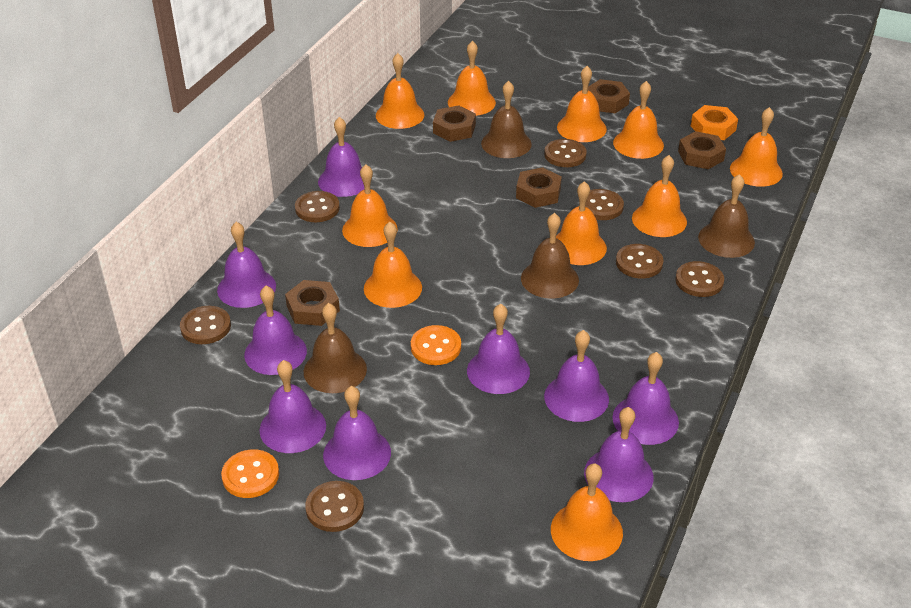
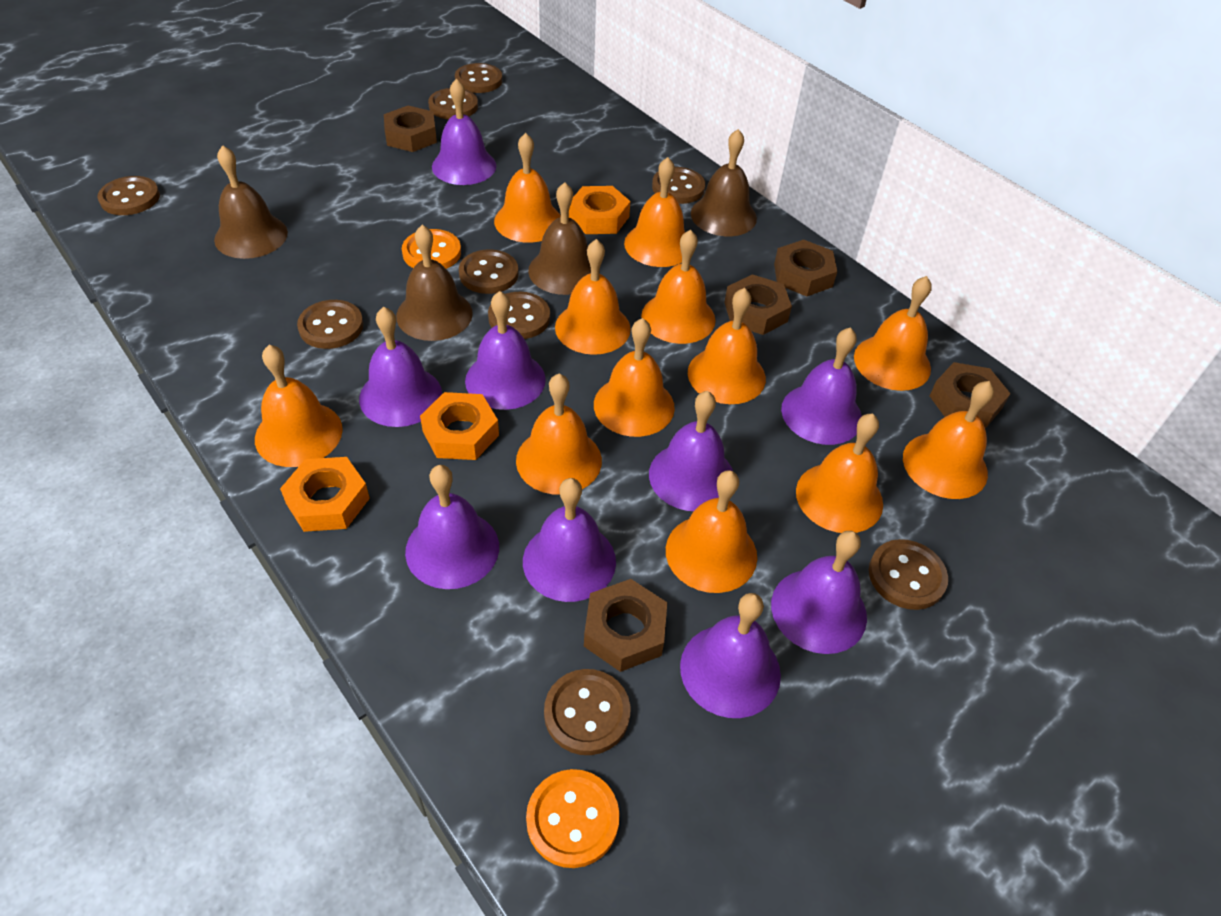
brown button: [180,306,231,344] [295,191,340,222] [305,481,364,532] [544,139,587,167] [585,189,624,220] [616,244,663,279] [675,261,724,297] = 7 -> [97,176,160,215] [297,300,364,349] [428,88,478,119] [455,63,502,93] [459,249,519,294] [488,292,550,339] [544,669,630,755] [652,167,705,204] [869,539,948,610] = 9
orange bell: [342,164,398,247] [364,222,422,308] [376,53,424,129] [448,41,496,116] [551,463,623,561] [556,181,607,265] [557,66,607,142] [613,81,664,159] [632,155,687,237] [730,107,783,187] = 10 -> [255,345,343,467] [494,133,561,243] [516,374,602,495] [555,239,631,355] [594,318,675,437] [624,157,685,267] [641,230,716,344] [666,470,757,593] [688,288,766,404] [796,413,883,533] [854,276,932,391] [903,381,994,499] = 12
orange nut: [691,105,738,140] = 1 -> [280,457,370,532] [420,392,499,460] [569,186,630,234] = 3

